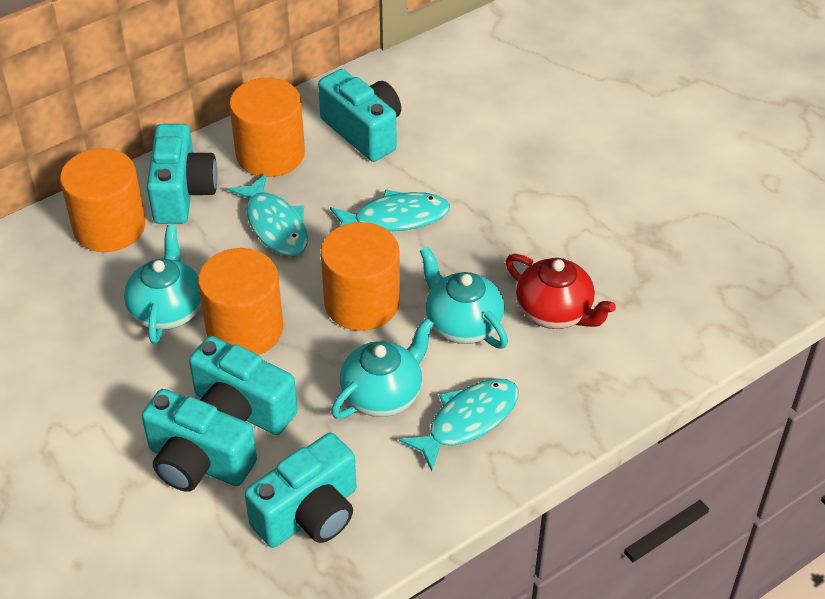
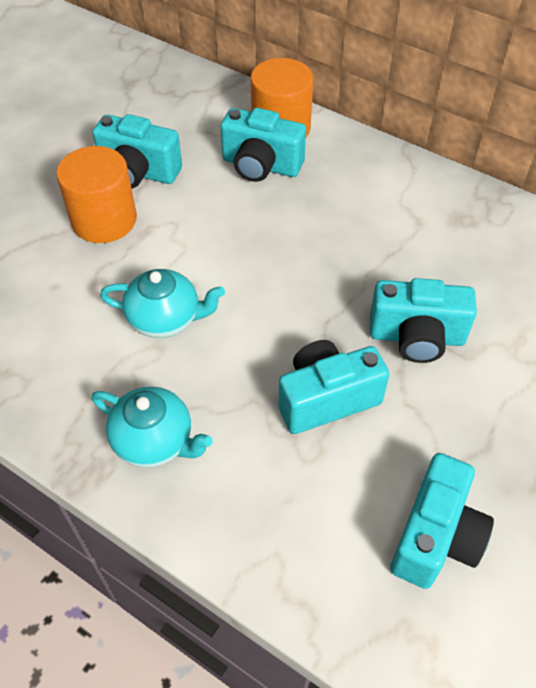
orange cylinder: [60,148,146,252] [198,248,283,355] [229,78,305,177] [321,222,400,331] = 4 -> [56,146,137,243] [251,58,313,137] = 2
red teapot: [506,254,616,329] = 1 -> none = 0
turquoise fish: [228,174,308,257] [330,189,450,231] [399,378,519,471] = 3 -> none = 0
turquoise teapot: [124,225,201,344] [331,318,434,419] [420,246,508,348] = 3 -> [92,387,213,468] [100,269,225,338] = 2

